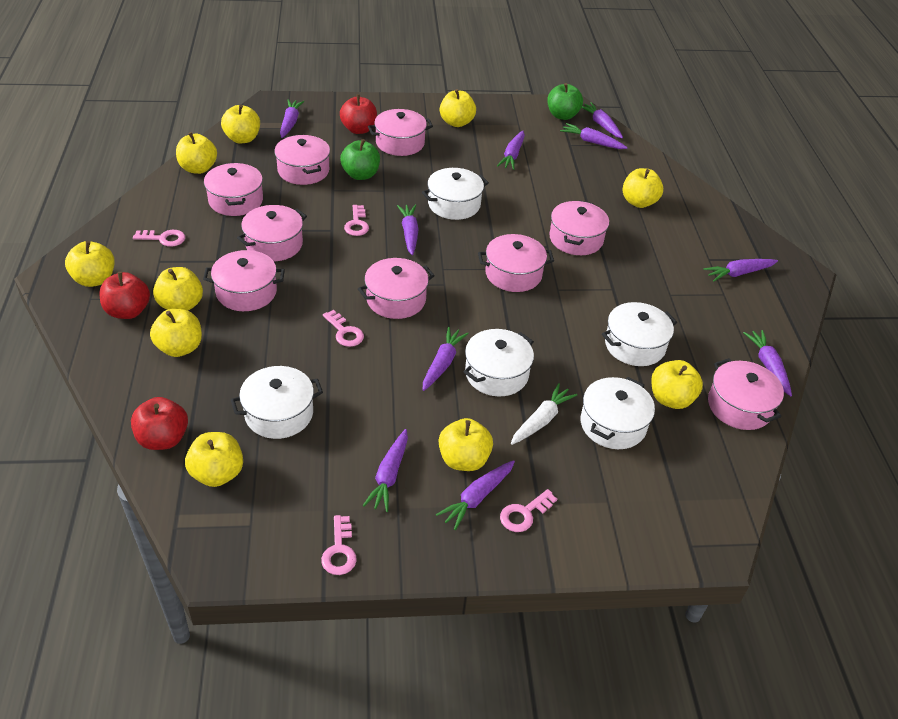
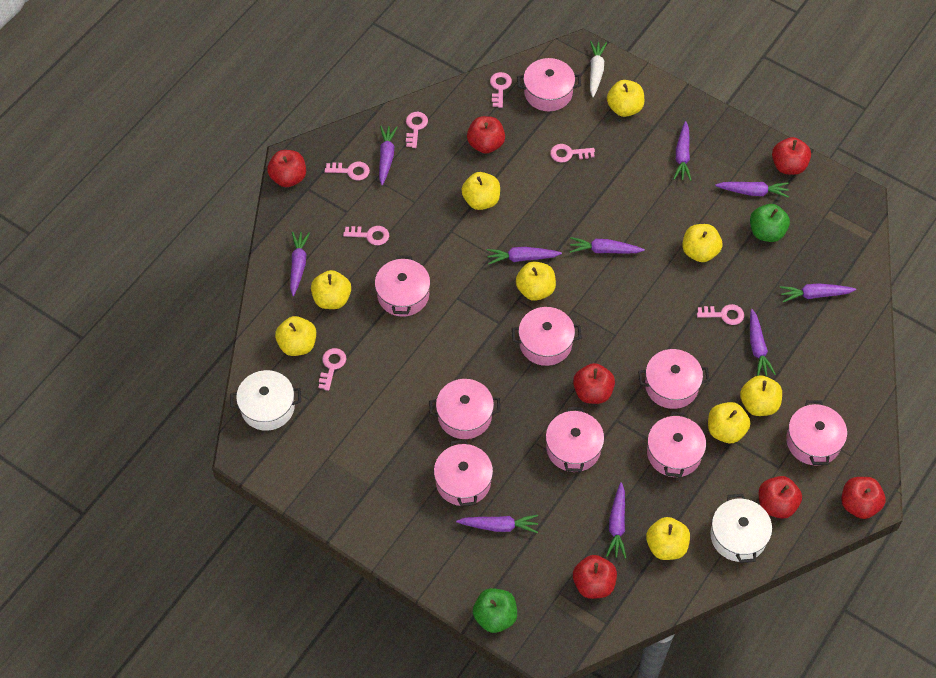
pink key: [133,230,185,247] [321,515,357,575] [323,310,364,347] [344,205,369,236] [500,489,557,532] = 5 -> [319,348,346,391] [325,162,370,180] [343,226,389,245] [406,112,428,148] [490,72,512,108] [550,144,595,163] [697,304,744,325] = 7
red apple: [99,272,150,319] [131,397,188,450] [340,94,377,134] = 3 -> [267,150,306,187] [467,116,505,154] [573,363,615,404] [573,555,617,599] [759,476,802,519] [772,137,811,175] [841,477,886,519] = 7
white pot: [231,366,323,439] [422,168,489,220] [463,329,534,396] [580,377,655,449] [602,302,677,366] = 5 -> [230,370,301,431] [710,494,772,563] = 2
yellow apple: [65,241,115,287] [150,309,202,357] [153,267,203,311] [176,132,217,174] [185,432,243,487] [221,105,260,143] [439,418,493,471] [440,89,476,127] [623,168,663,208] [651,360,703,409] = 10 -> [275,316,316,356] [311,270,351,309] [461,172,500,210] [516,261,556,301] [607,80,644,117] [646,517,690,560] [682,224,722,262] [708,402,750,443] [740,375,782,416] = 9

